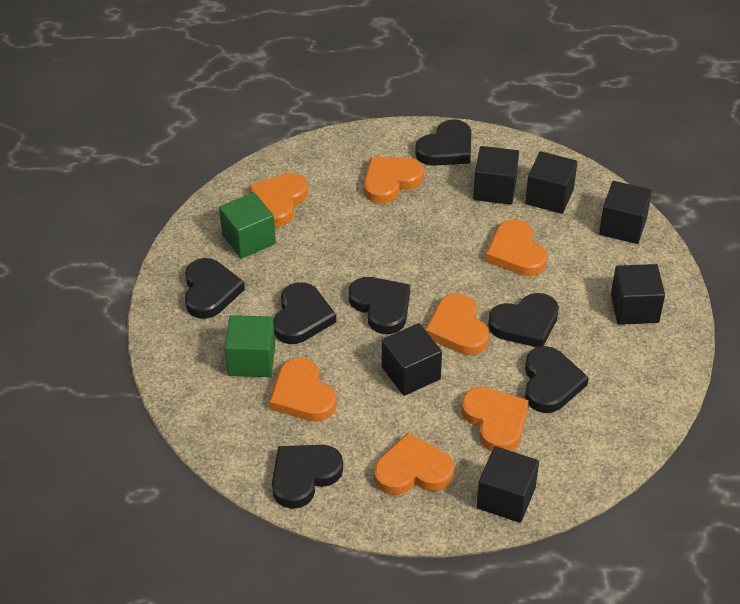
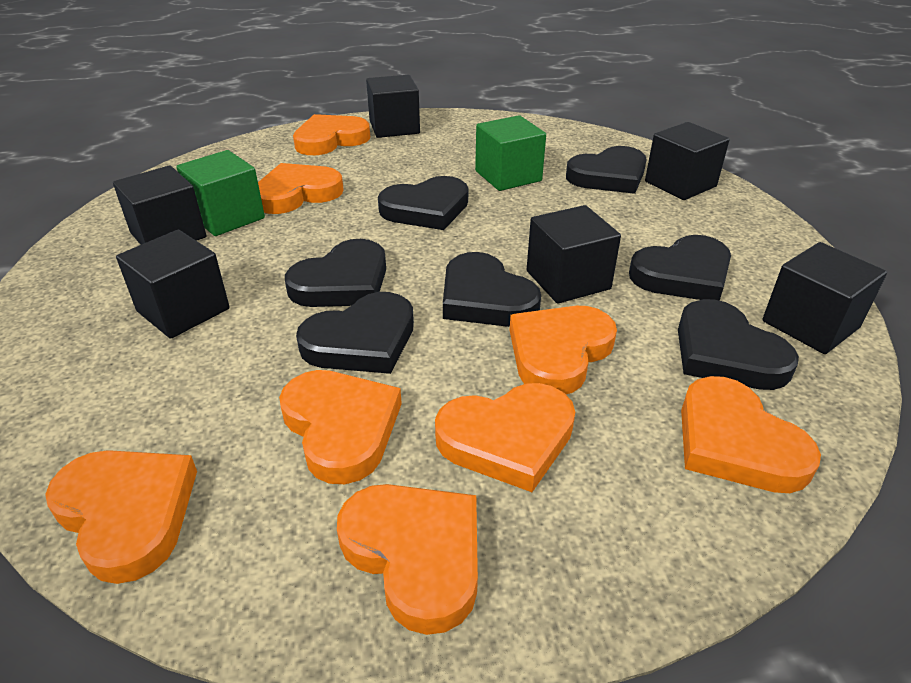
orange heart: [249,173,308,227] [269,358,336,422] [364,157,424,204] [374,433,454,495] [425,293,489,355] [461,387,529,451] [485,219,548,276] = 7 -> [45,450,197,584] [258,163,344,214] [279,370,402,484] [293,114,370,155] [337,484,478,635] [435,383,575,492] [510,306,617,394] [681,376,821,493] = 8

